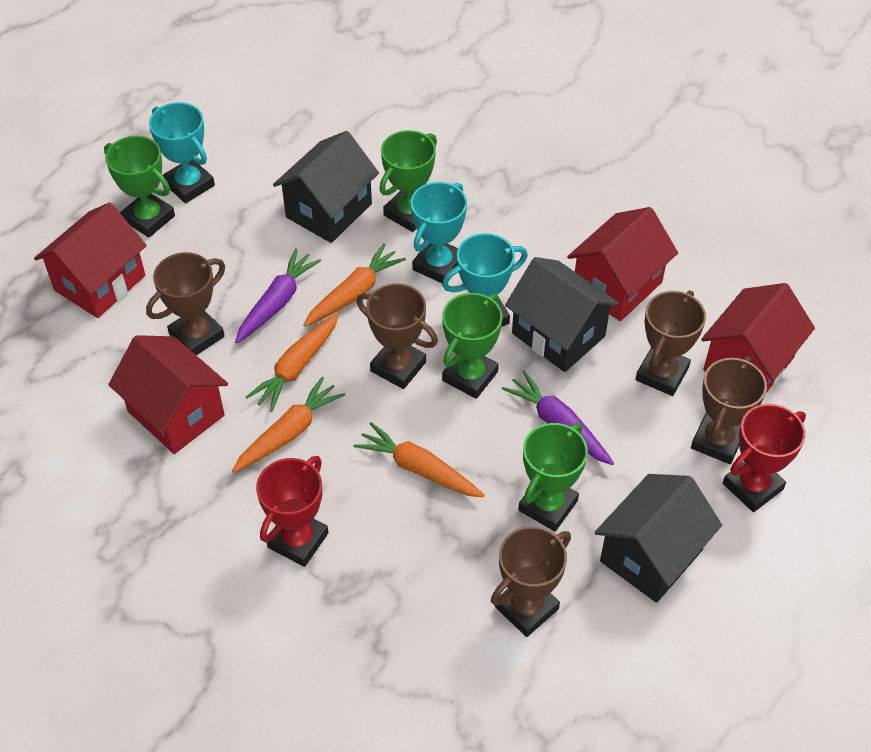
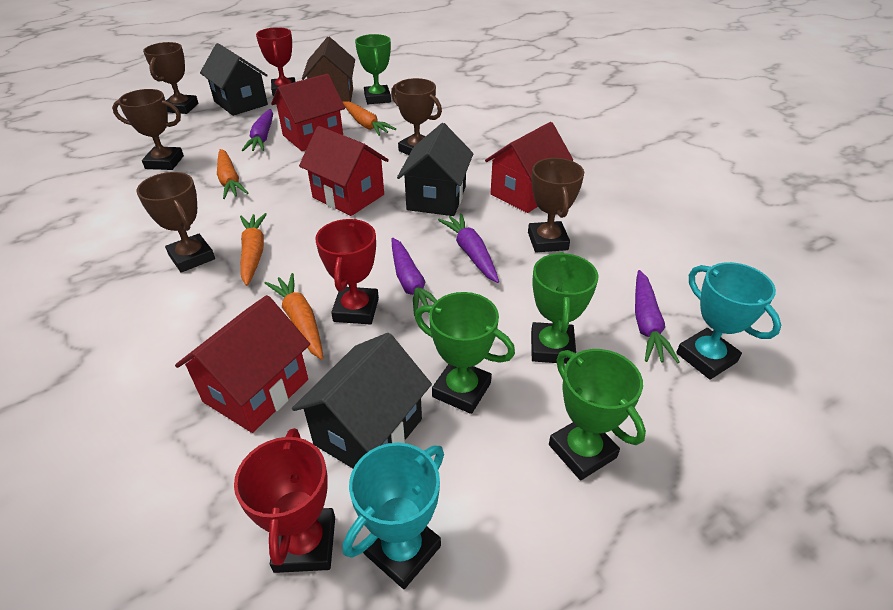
brown house: none = 0 -> [302,37,355,102] = 1
purple carrot: [235,249,321,344] [502,370,614,465] = 2 -> [242,109,273,151] [392,238,437,316] [438,213,499,283] [635,270,680,363] = 4
red trophy: [256,456,328,567] [723,404,806,512] = 2 -> [234,428,335,573] [256,27,295,96] [315,219,379,325] = 3
turquoise trophy: [149,102,215,203] [411,182,467,283] [442,233,528,327] = 3 -> [343,443,444,589] [676,262,781,380] = 2

